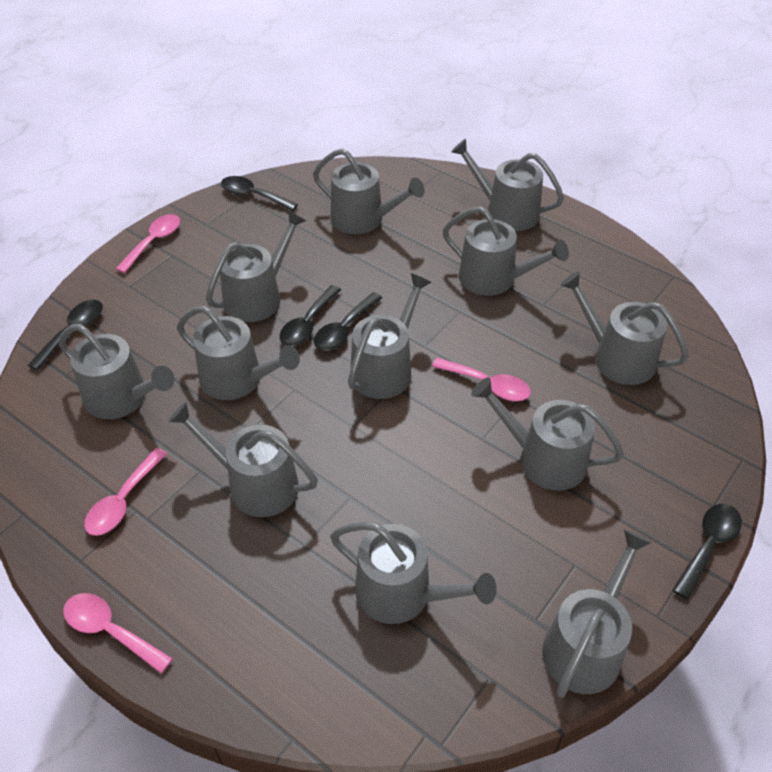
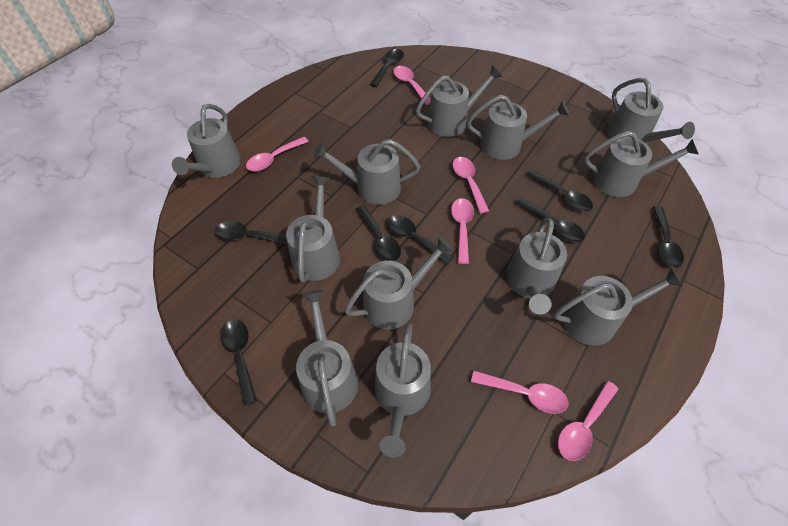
black spoon: [28,300,103,370] [221,176,298,211] [280,285,341,346] [314,292,382,350] [673,504,742,600] = 5 -> [214,221,288,245] [220,319,257,406] [356,205,401,261] [370,49,404,87] [387,215,453,265] [515,198,585,243] [526,170,593,212] [653,206,684,268] = 8
pink spoon: [63,593,173,673] [84,448,167,536] [116,214,180,273] [432,358,531,401] = 4 -> [246,137,309,171] [393,66,431,105] [451,198,474,264] [453,157,489,214] [471,370,569,414] [558,381,618,461] = 6

